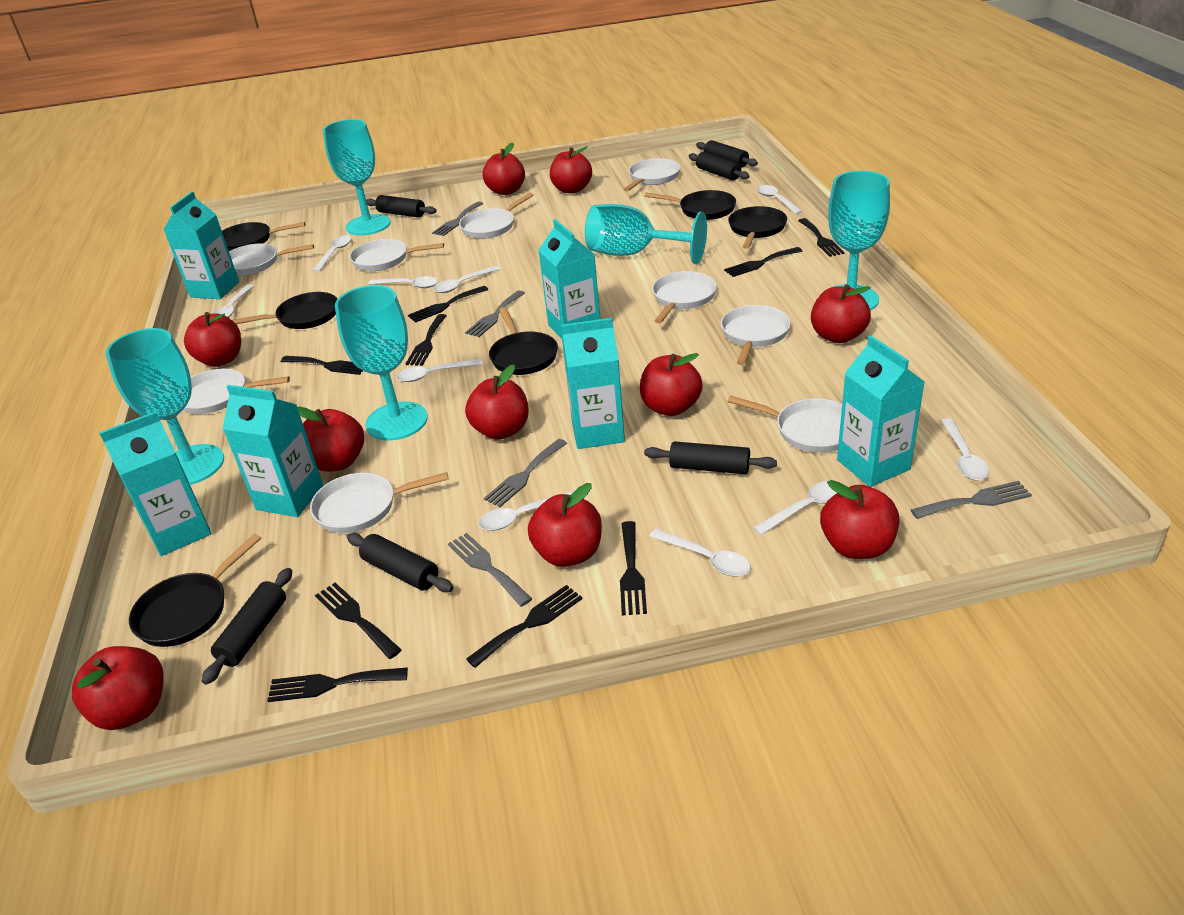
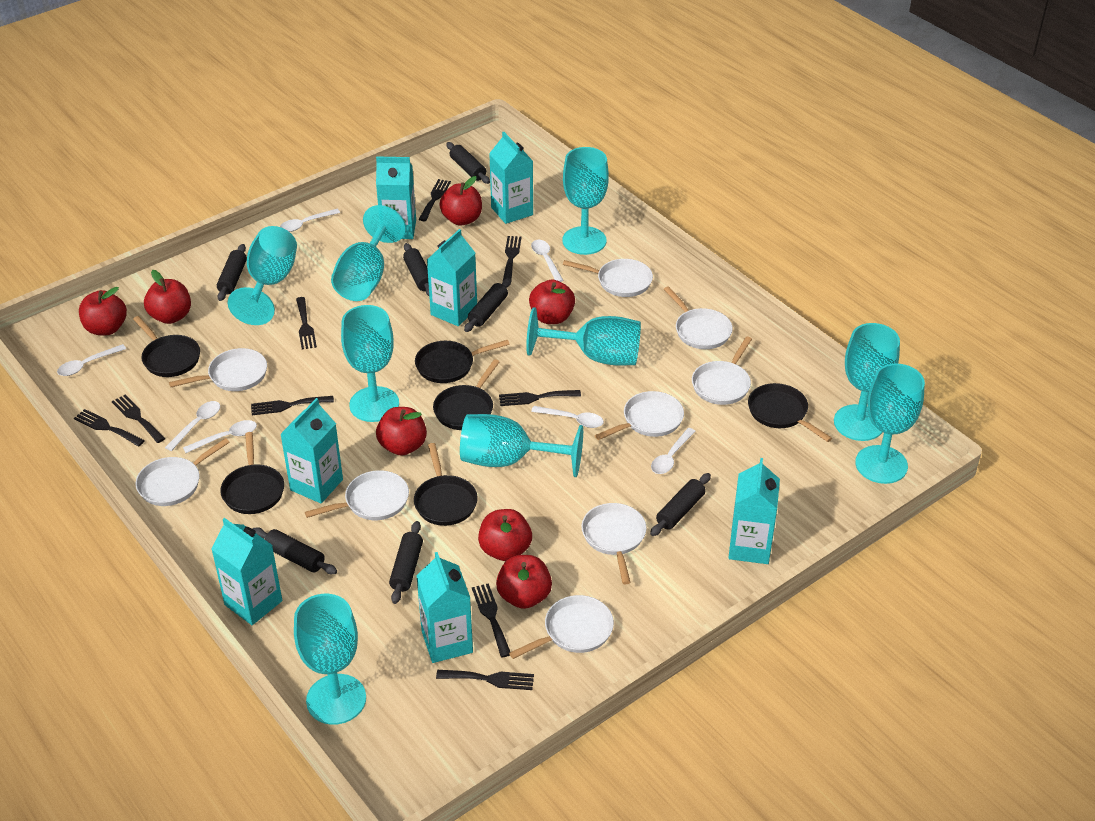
black rolling pin: [202,568,292,685] [347,533,454,592] [366,195,436,218] [644,441,777,474] [688,152,750,180] [696,140,758,168] = 6 -> [217,244,247,301] [253,528,337,574] [389,521,423,604] [403,243,429,296] [446,142,490,184] [464,278,511,332] [650,473,711,536] = 7
grey fork: [432,202,483,236] [448,533,532,607] [465,290,525,337] [484,439,567,507] [911,481,1032,519] = 5 -> none = 0
red apple: [72,646,164,730] [184,312,241,367] [297,406,364,472] [465,364,529,440] [483,142,525,195] [528,483,602,567] [550,146,592,194] [640,353,703,416] [811,284,871,343] [820,480,899,559] = 10 -> [79,287,127,335] [144,270,191,324] [376,407,427,456] [439,176,482,226] [478,509,532,561] [496,555,552,609] [529,279,575,324] = 7
turquoise carton: [99,411,212,556] [163,191,239,299] [222,385,323,517] [538,219,600,339] [561,318,625,449] [837,335,925,487] = 6 -> [211,518,282,625] [280,398,343,503] [376,156,416,239] [416,552,473,663] [427,229,477,326] [489,132,533,224] [729,458,780,564] = 7
turquoise goblet: [106,328,224,485] [323,119,391,235] [335,285,428,440] [585,204,707,264] [828,171,890,310] = 5 -> [228,226,297,325] [294,594,366,725] [331,205,406,301] [341,305,399,422] [460,414,583,477] [526,307,641,365] [562,147,609,255] [834,323,900,441] [855,363,925,484] = 9
white spoon: [213,285,254,318] [312,235,352,272] [368,276,438,288] [396,359,482,382] [433,266,500,293] [478,490,575,531] [649,529,751,577] [753,481,838,535] [757,185,803,214] [941,418,989,481] = 10 -> [57,344,126,376] [165,401,220,451] [183,420,257,453] [280,209,340,232] [531,240,564,282] [531,406,604,428] [651,428,696,474] = 7

